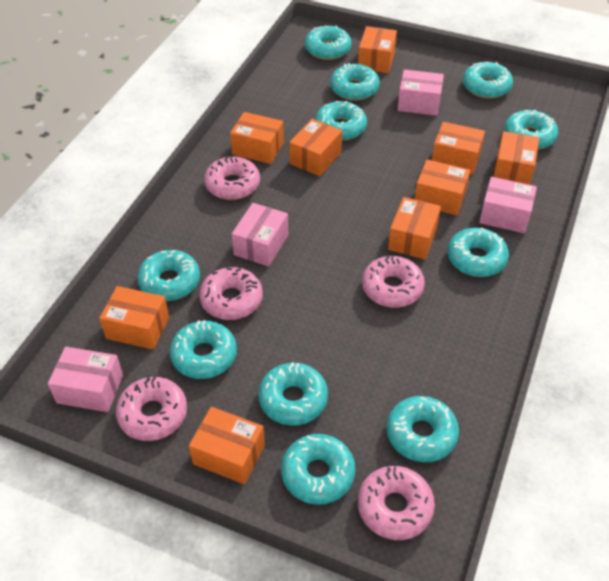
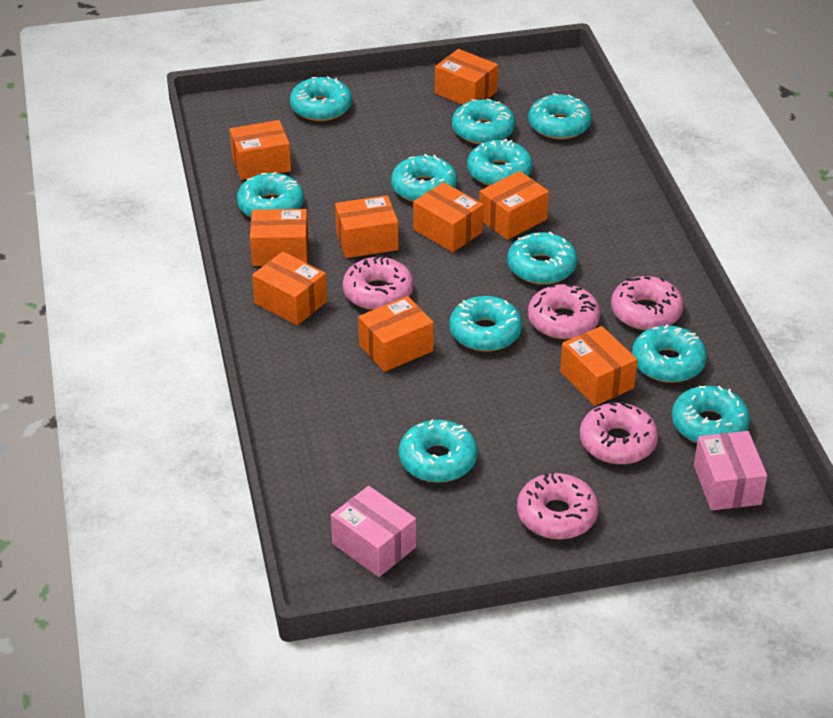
pink box: [48,347,123,412] [232,203,288,266] [398,69,444,116] [479,177,537,233] = 4 -> [331,486,416,577] [694,431,767,511] = 2

